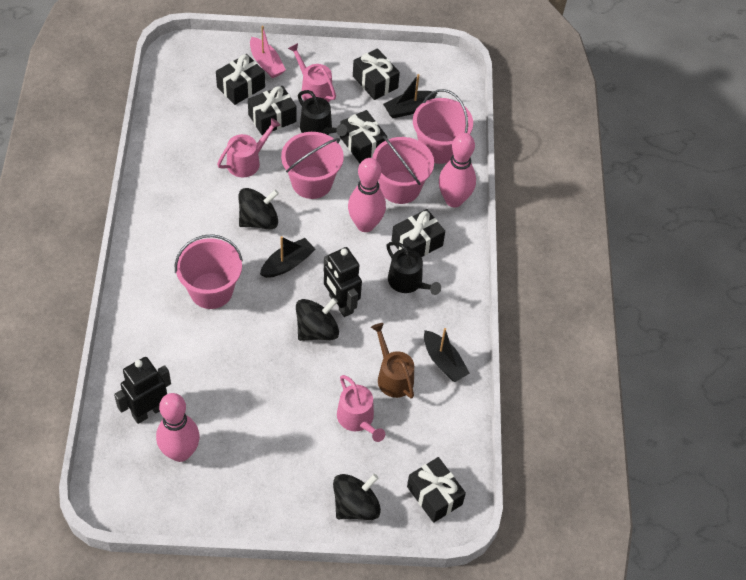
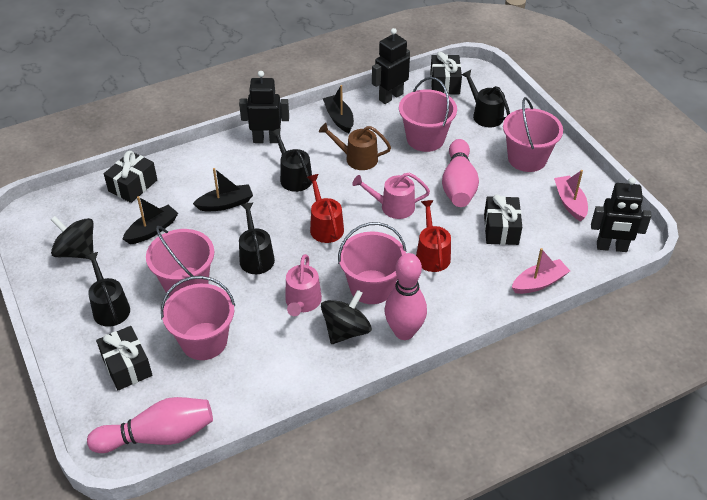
black gift: [216,54,265,105] [248,86,296,135] [340,110,387,163] [353,48,400,100] [392,209,445,257] [407,457,466,523] = 6 -> [96,326,152,391] [104,151,157,203] [430,52,462,95] [484,195,522,245] = 4
black robot: [114,357,171,424] [324,247,362,317] = 2 -> [239,71,289,143] [372,28,410,104] [591,177,652,252] = 3
black spinning top: [239,188,279,229] [296,298,339,341] [333,474,381,520] = 3 -> [51,216,93,259] [321,290,372,344] = 2
black watering can: [298,90,347,136] [386,242,441,295] = 2 -> [85,252,130,327] [239,203,275,274] [270,128,312,192] [462,70,510,128] = 4
pink boat: [250,26,286,78] = 1 -> [512,248,570,294] [554,170,588,221] = 2
pink bucket: [175,234,243,309] [281,132,344,199] [372,136,434,204] [413,89,473,164] = 4 -> [146,226,214,297] [161,276,235,360] [338,222,407,304] [399,77,457,152] [503,97,563,172] = 5
pink watering can: [217,118,281,178] [288,43,336,102] [337,375,385,442] = 3 -> [285,254,322,316] [352,173,430,219] = 2
red watering can: none = 0 -> [307,174,344,243] [416,200,451,272] = 2

